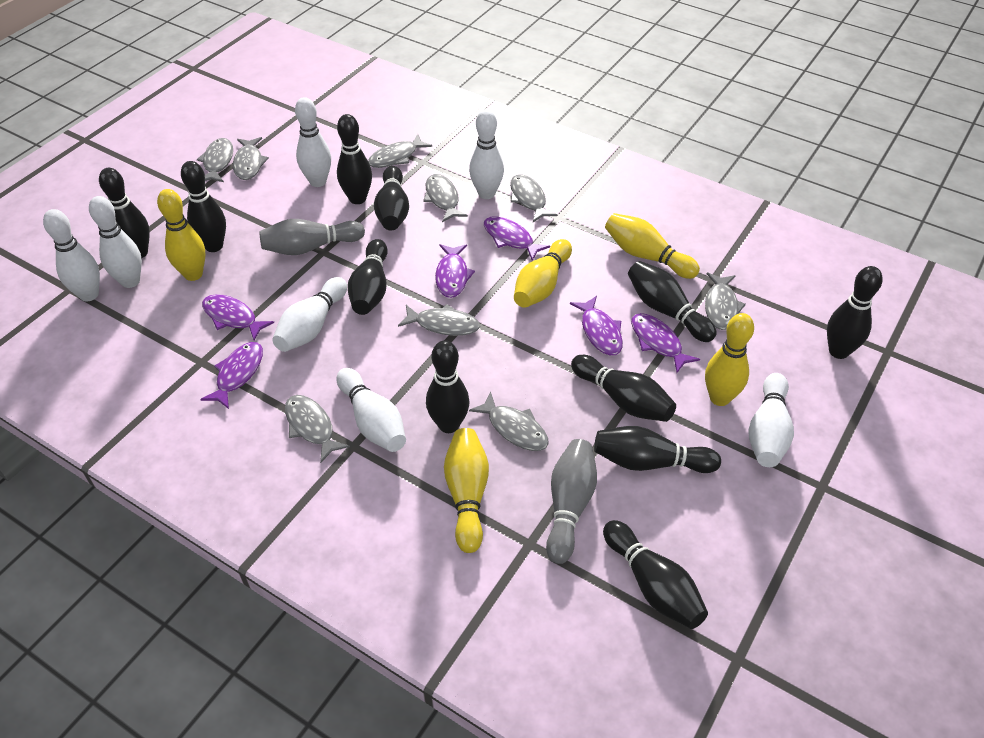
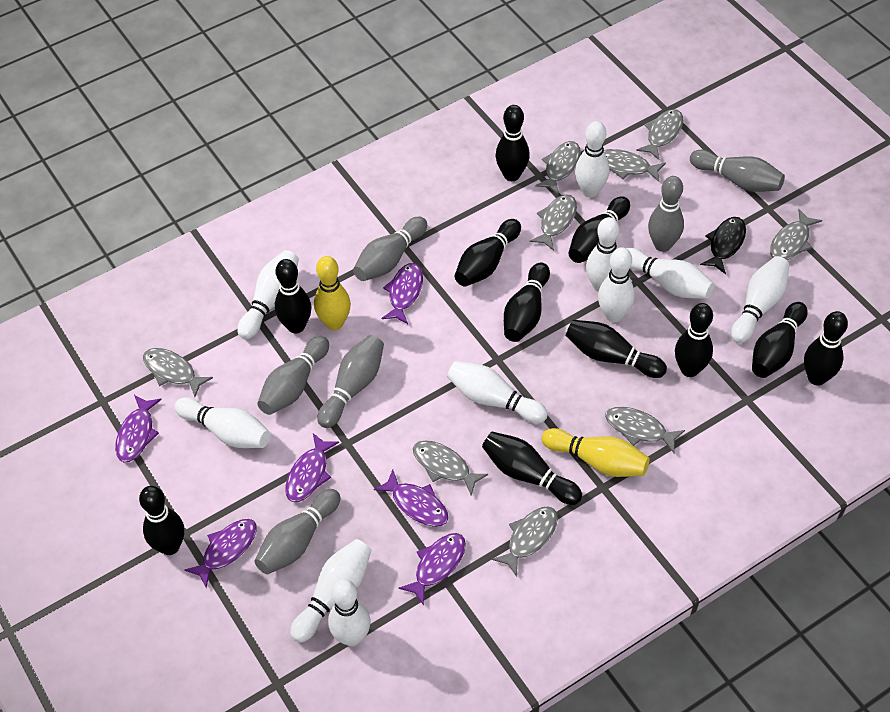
black fish: none = 0 -> [700,217,746,274] = 1
grey bowling pin: [259,219,365,255] [546,439,597,564] = 2 -> [255,489,340,574] [257,336,329,415] [317,335,384,428] [353,217,427,281] [648,176,684,252] [690,150,785,192] = 6
white bowling pin: [43,209,100,301] [89,196,142,288] [272,277,347,352] [295,97,331,187] [337,368,406,452] [469,109,504,199] [748,373,794,467] = 7 -> [174,397,270,448] [237,250,299,339] [290,539,372,643] [328,579,371,646] [447,361,548,424] [575,121,609,198] [586,217,620,292] [598,247,635,322] [626,248,714,299] [731,256,789,343] = 10
yellow bowling pin: [157,189,206,281] [444,428,489,553] [514,239,572,308] [605,213,700,279] [705,313,754,406] = 5 -> [314,256,351,331] [542,428,650,477] = 2

